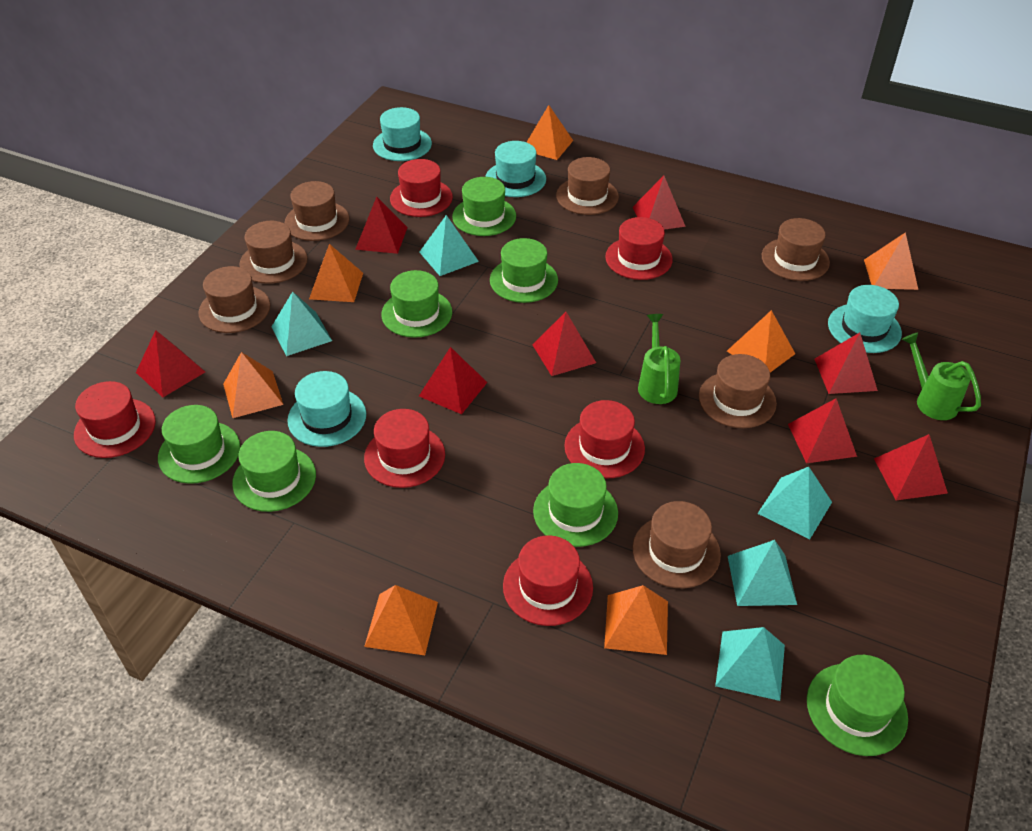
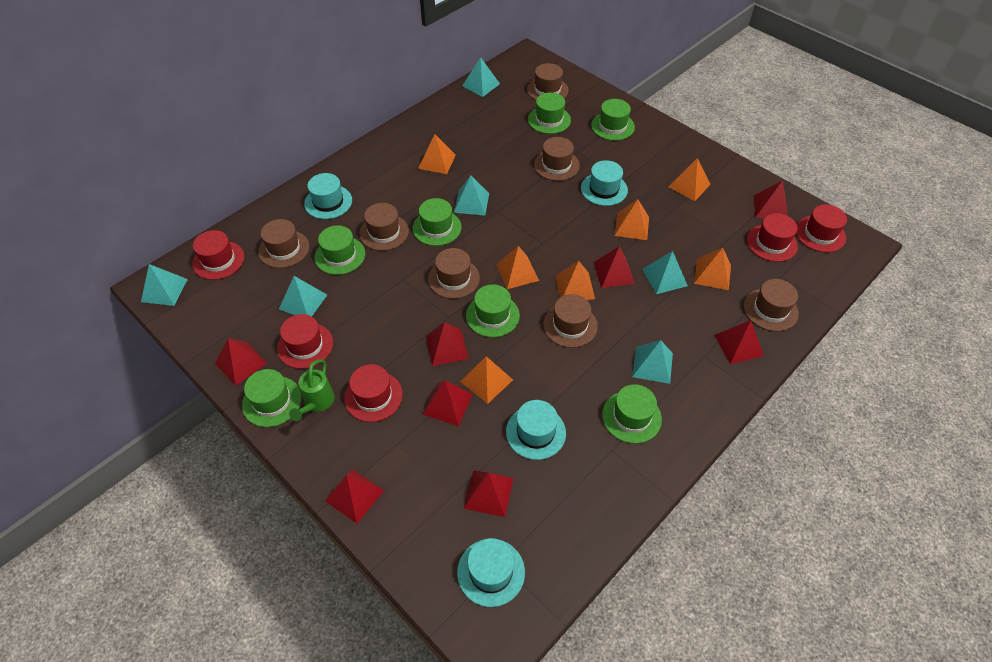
green watering can: [638,314,680,404] [902,332,981,420] = 2 -> [289,359,335,421] = 1
red hat: [74,381,156,458] [364,409,445,488] [390,159,453,217] [503,535,593,626] [564,400,645,479] [605,217,673,280] = 6 -> [192,230,245,280] [277,314,333,369] [344,364,403,422] [747,213,798,262] [796,204,847,252] = 5
turquoise pyramid: [271,292,332,356] [420,215,479,276] [715,627,785,701] [728,540,797,606] [757,467,832,540] = 5 -> [141,264,188,306] [279,276,327,316] [454,175,489,216] [462,57,500,97] [632,340,673,384] [642,251,688,294] = 6

